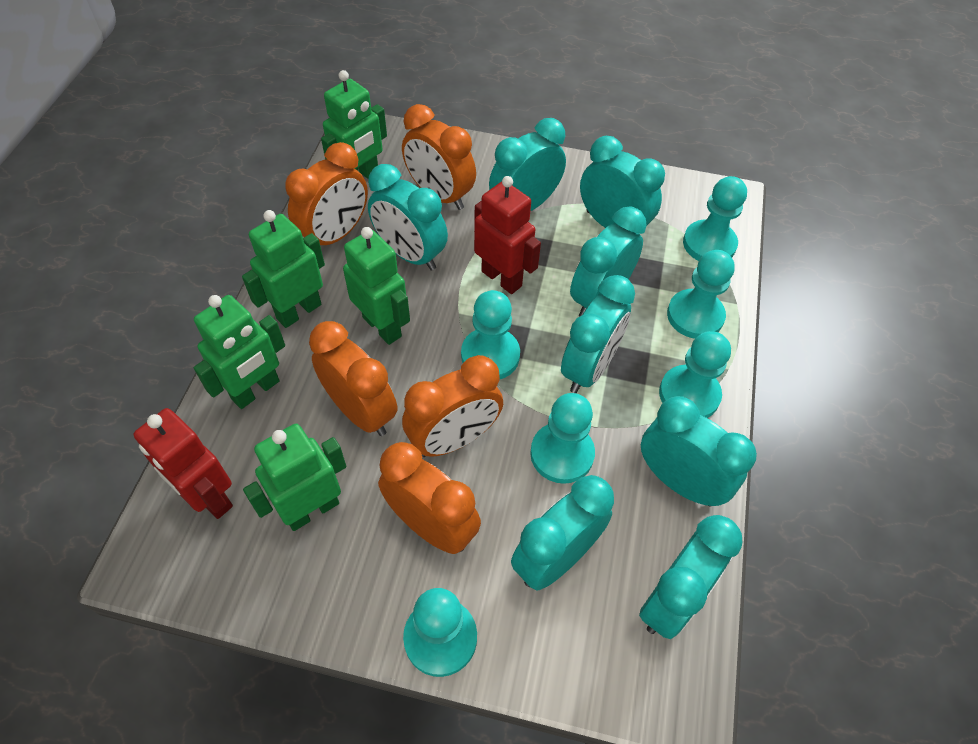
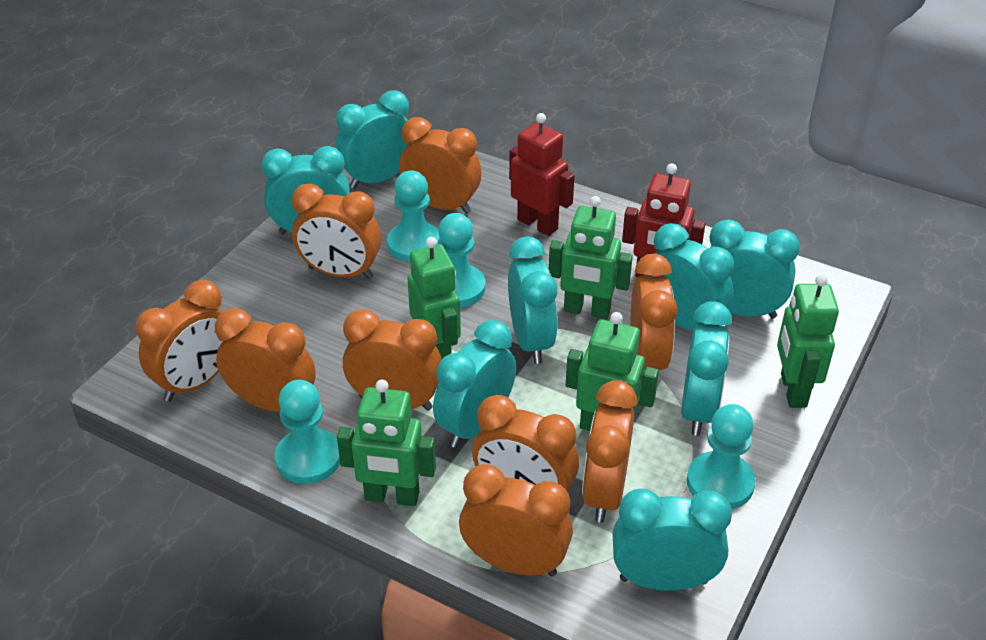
orange clock: [285,142,368,245] [309,321,397,436] [378,442,481,554] [402,104,476,210] [402,355,503,457] = 5 -> [136,280,223,401] [215,308,315,412] [292,183,381,279] [343,309,442,411] [399,117,481,214] [459,464,573,577] [472,395,579,492] [582,380,637,523] [631,254,678,370] = 9
turquoise pawn: [403,588,477,677] [461,290,520,379] [530,393,595,484] [659,331,731,418] [667,250,735,339] [683,176,747,261] = 6 -> [275,380,340,484] [387,171,439,262] [438,213,486,307] [687,404,756,509] = 4

